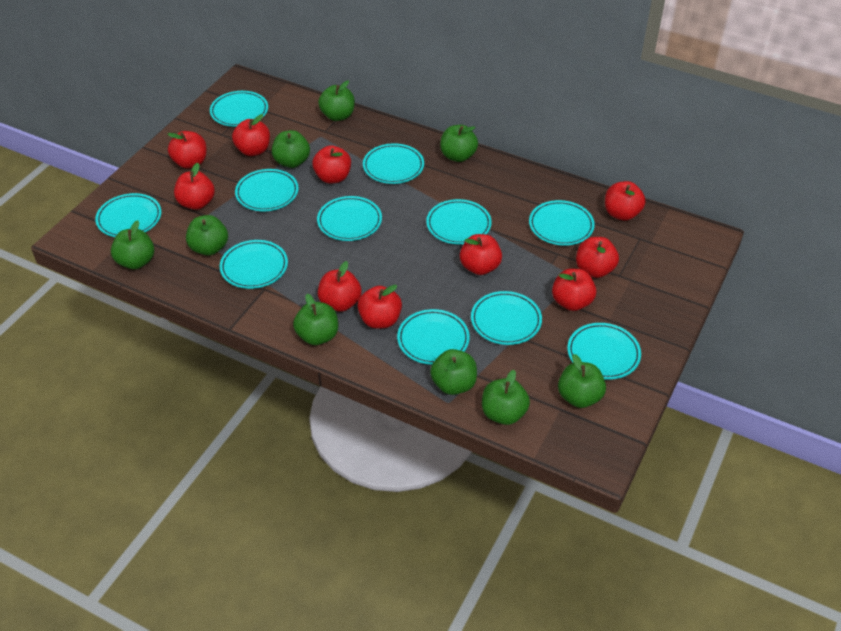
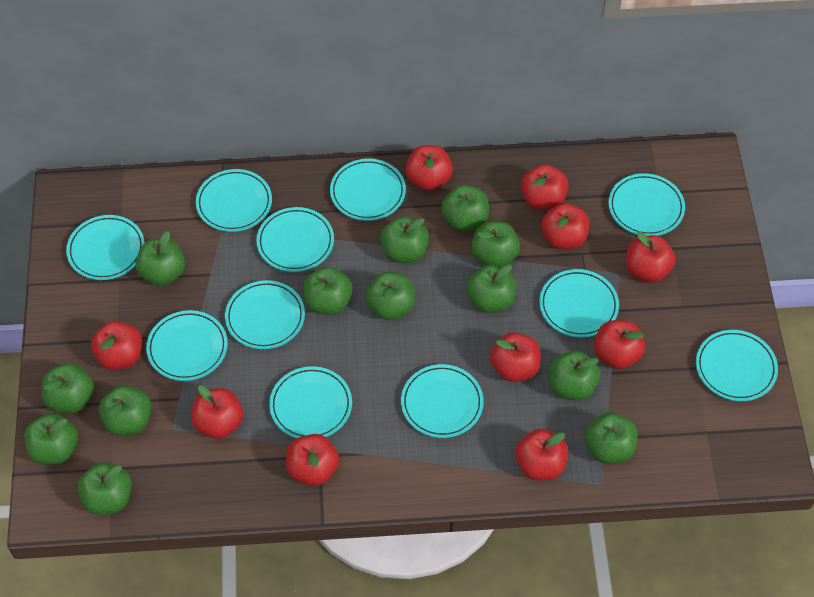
green apple: [111,220,154,269] [186,215,228,256] [272,130,310,168] [293,294,338,345] [318,81,355,121] [430,349,477,395] [440,125,478,162] [482,370,530,425] [558,354,606,408] = 9 -> [24,413,78,465] [42,363,94,413] [77,462,132,515] [99,385,152,436] [136,231,185,286] [303,267,353,315] [365,272,415,320] [380,216,429,263] [441,185,489,231] [467,264,516,313] [471,222,520,267] [549,351,600,401] [585,412,638,464] = 13

